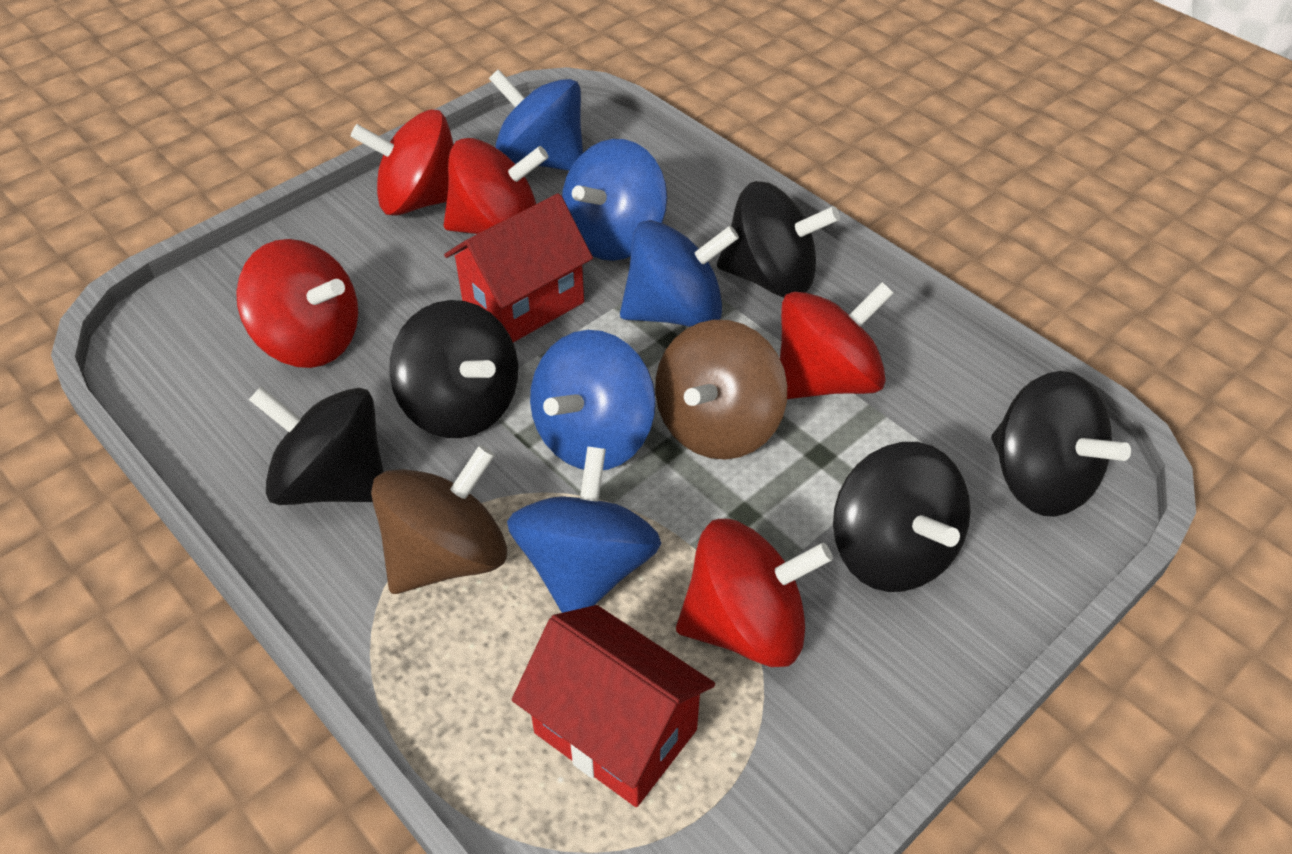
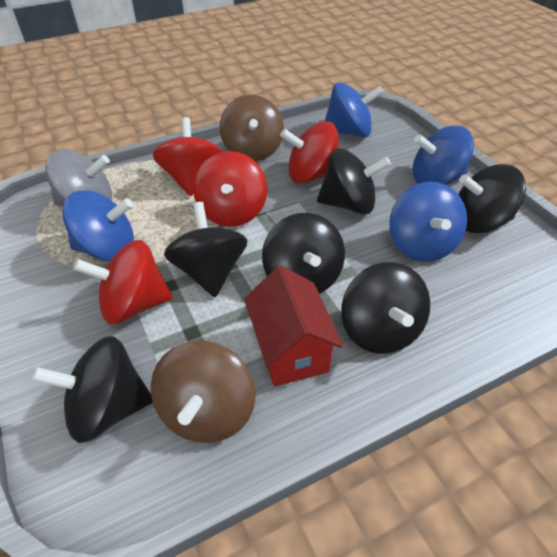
black spinning top: [249,386,383,505] [389,300,518,438] [717,181,840,298] [833,442,971,592] [991,371,1131,517] = 5 -> [32,336,153,443] [164,202,247,297] [262,213,345,294] [317,148,391,214] [341,262,430,354] [458,164,526,233] = 6
blue spinning top: [489,69,583,171] [507,446,661,613] [530,330,656,470] [562,139,667,261] [620,220,739,327] = 5 -> [62,190,134,261] [325,82,384,137] [389,182,467,262] [413,125,474,185] = 4
grey spinning top: none = 0 -> [45,149,112,207] = 1
red house: [444,193,593,342] [512,605,715,807] = 2 -> [244,266,343,386] = 1
red spinning top: [236,239,358,368] [351,110,454,216] [444,138,548,234] [676,519,833,667] [780,282,894,399] = 5 -> [74,240,173,324] [153,117,221,196] [193,151,267,227] [280,121,338,184] = 4

